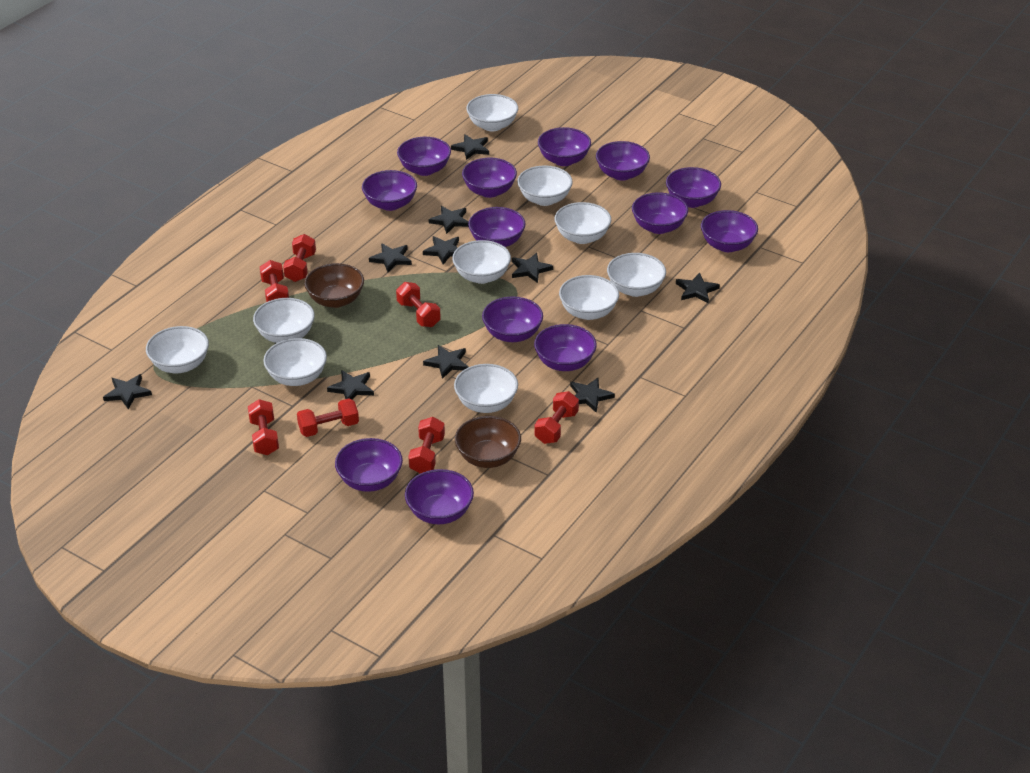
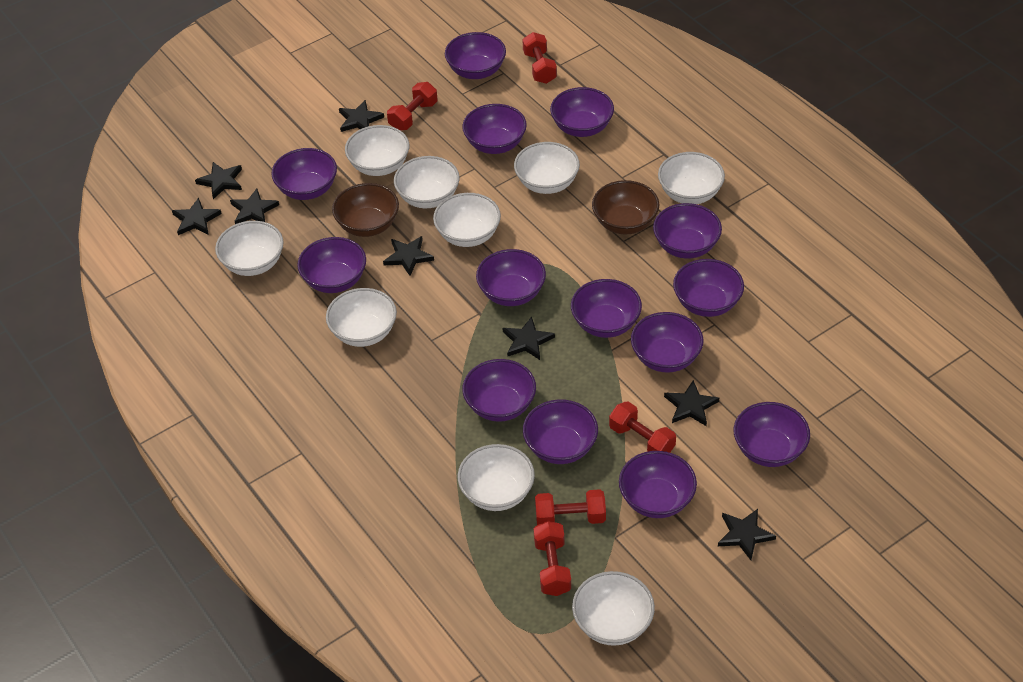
black star: [103,374,152,409] [327,370,374,400] [369,243,412,272] [423,236,459,265] [423,345,468,379] [429,206,469,234] [451,134,489,160] [512,253,553,283] [570,378,615,413] [676,273,720,304] = 10 -> [172,198,222,235] [195,162,242,199] [230,189,279,224] [339,100,384,132] [383,236,434,276] [503,316,555,360] [664,380,719,426] [718,509,776,560] = 8
purple bowl: [335,438,403,492] [362,170,417,211] [397,137,451,176] [405,469,474,524] [462,158,517,198] [468,207,526,247] [482,296,543,342] [534,324,597,371] [538,127,591,166] [596,141,650,181] [632,192,688,234] [666,167,721,208] [701,210,758,252] = 13 -> [271,148,337,200] [297,237,366,293] [445,32,506,79] [462,104,527,154] [462,359,536,422] [476,249,546,306] [523,399,598,464] [550,87,614,137] [571,279,642,338] [619,451,697,518] [631,312,703,373] [653,203,722,259] [673,259,744,317] [734,402,810,467] = 14
red dumbbell: [248,399,279,455] [260,260,289,302] [283,234,316,282] [297,398,359,437] [396,282,441,327] [408,417,445,474] [534,391,579,444] = 7 -> [387,82,437,130] [522,32,557,84] [534,521,571,596] [535,489,606,525] [609,401,676,453] = 5
white bowl: [146,326,209,373] [253,298,315,343] [263,338,327,386] [452,240,511,284] [454,364,518,413] [466,94,518,132] [517,165,573,206] [554,202,611,244] [559,275,619,320] [607,253,666,297] = 10 -> [215,221,284,276] [326,288,397,347] [345,125,409,176] [394,156,460,208] [433,193,501,247] [458,444,535,511] [514,142,580,194] [572,571,655,646] [658,152,725,204] = 9

